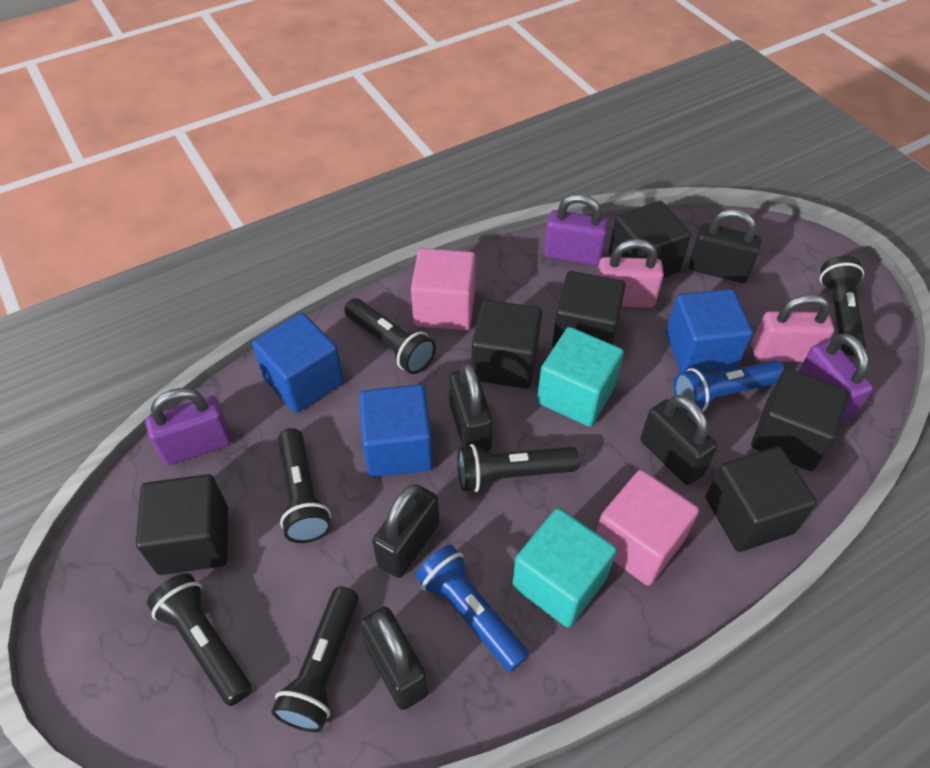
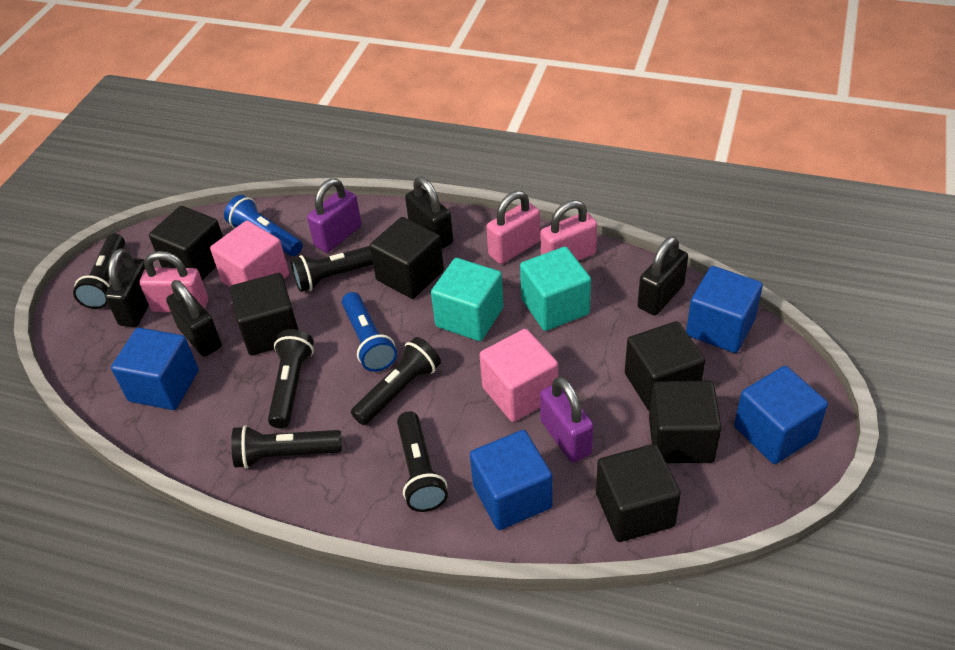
black padlock: [359,607,429,710] [372,484,439,578] [449,363,493,451] [641,395,718,485] [689,209,761,283] = 5 -> [105,249,149,327] [166,280,222,357] [405,177,453,249] [638,236,688,316] = 4
blue cube: [252,312,344,413] [359,384,433,477] [666,289,753,373] = 3 -> [111,328,199,410] [470,430,553,530] [686,266,763,353] [734,366,828,464] = 4
pink padlock: [597,239,664,308] [752,294,834,362] = 2 -> [140,251,208,312] [486,190,540,264] [540,200,597,261] = 3
purple padlock: [145,388,232,465] [544,194,609,266] [798,333,873,423] = 3 -> [307,178,361,253] [540,376,594,463] = 2

